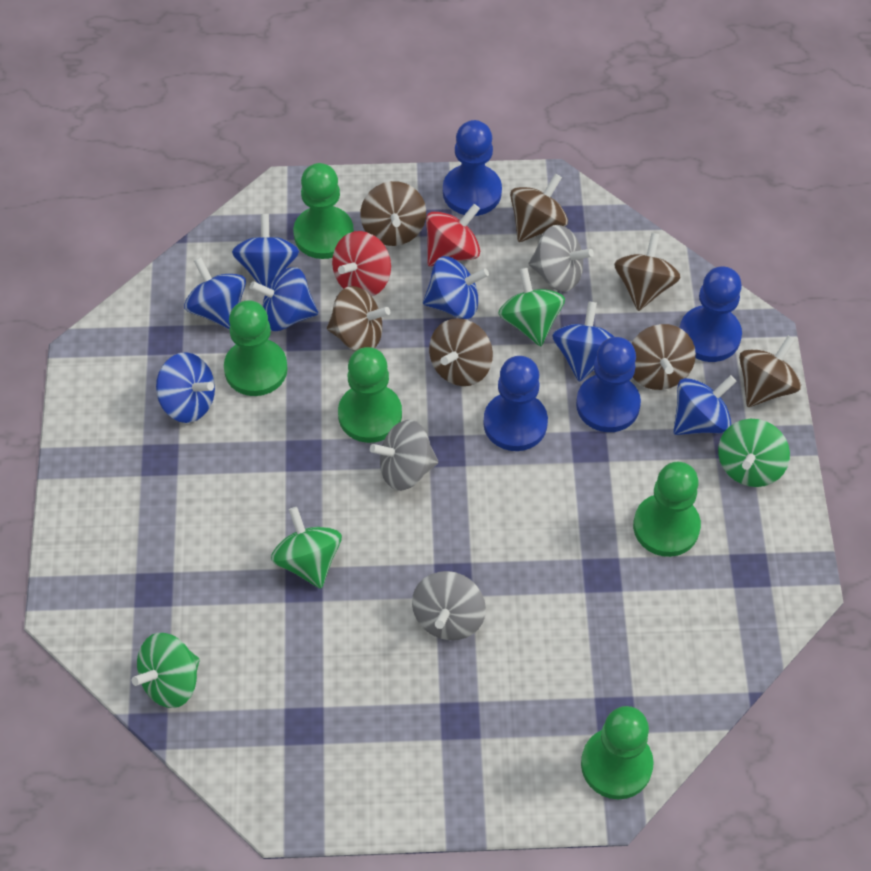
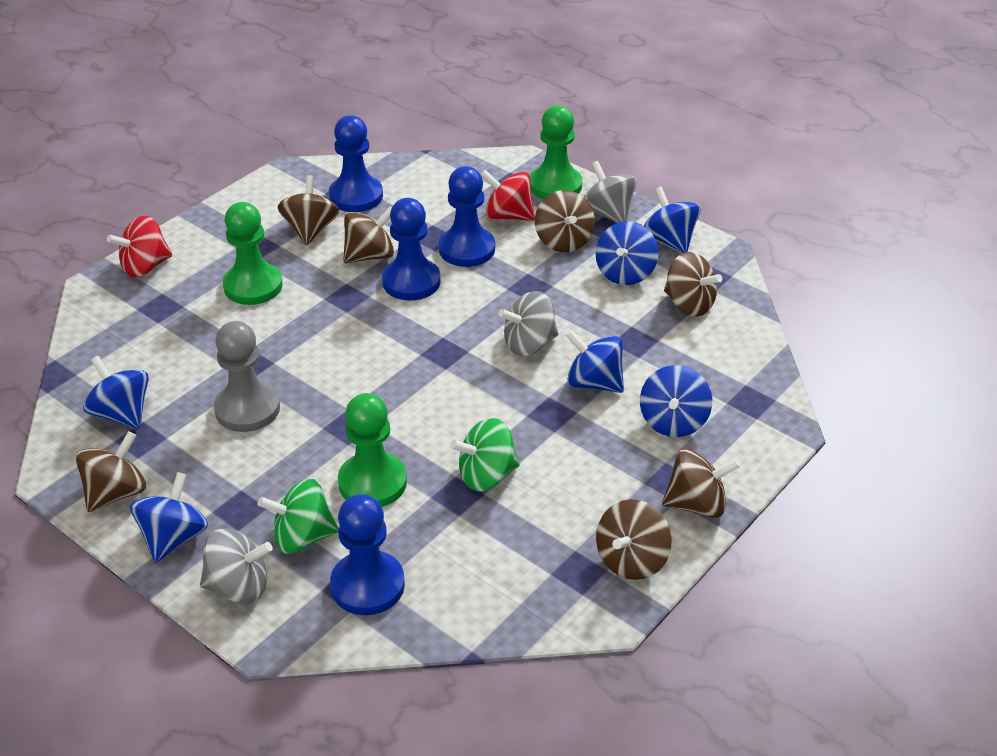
blue spinning top: [156,352,215,423] [184,257,246,329] [232,214,299,287] [250,267,318,331] [423,256,489,319] [552,301,615,382] [673,375,737,435] = 7 -> [83,356,149,429] [130,472,208,563] [565,330,624,393] [595,221,658,285] [640,365,712,437] [644,186,700,253] = 6
green pawn: [224,300,288,396] [293,163,354,259] [338,347,402,443] [581,706,654,799] [633,462,701,557] = 5 -> [223,202,283,305] [338,393,407,507] [530,105,582,199] = 3
green spinning top: [132,633,200,708] [271,507,342,589] [498,268,565,346] [718,419,790,487] = 4 -> [258,479,339,554] [450,418,520,491] = 2
grey pawn: none = 0 -> [214,321,280,432] = 1

